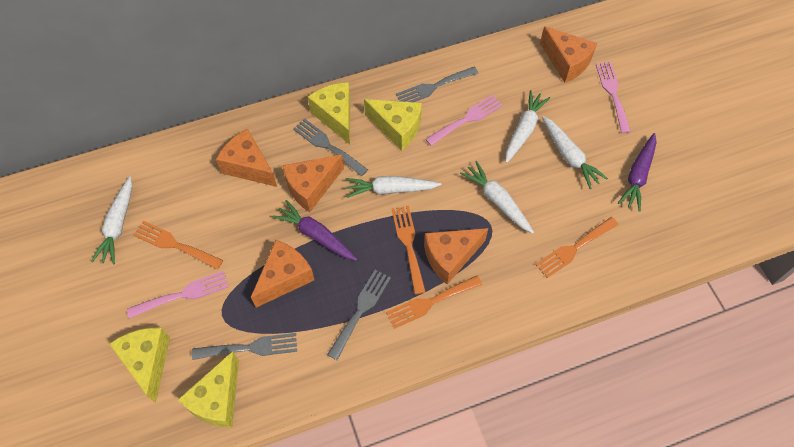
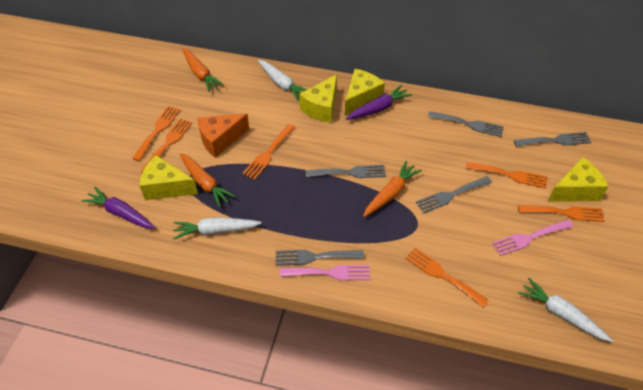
grey fork: [192,333,297,360] [293,118,368,176] [327,270,391,360] [396,67,479,102] = 4 -> [276,250,364,266] [306,165,386,178] [416,176,492,214] [428,111,504,137] [514,132,591,147] = 5
orange carrot: none = 0 -> [180,153,236,208] [182,48,224,92] [363,161,422,217] = 3
orange cheese: [216,129,277,187] [251,240,314,308] [282,154,344,212] [424,228,488,284] [540,26,597,83] = 5 -> [197,114,249,158] = 1
orange fork: [134,221,223,270] [386,276,482,329] [392,206,426,294] [535,217,618,278] = 4 -> [132,106,180,161] [141,118,192,173] [242,124,295,180] [405,248,489,307] [466,162,547,188] [518,205,605,222] = 6
pink fork: [127,271,229,319] [425,94,503,146] [596,62,631,133] = 3 -> [280,265,370,281] [492,219,573,256] = 2
white carrot: [91,176,132,264] [346,176,442,198] [460,161,534,234] [505,90,550,163] [542,116,608,189] = 5 -> [173,217,262,239] [258,60,306,101] [518,278,613,342] = 3

